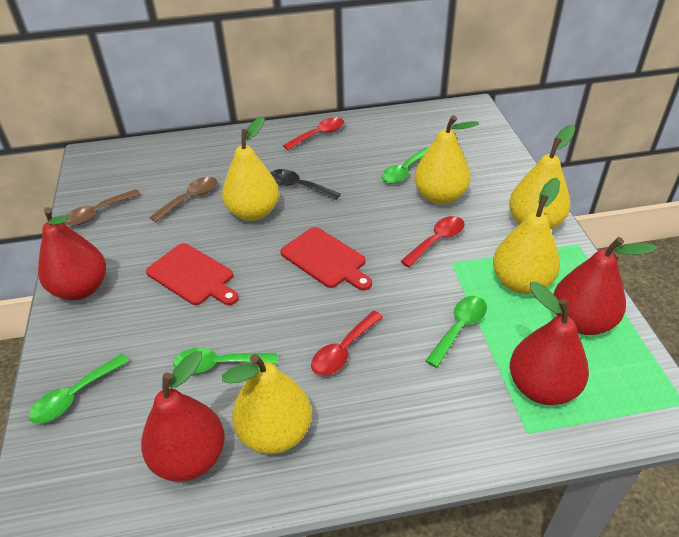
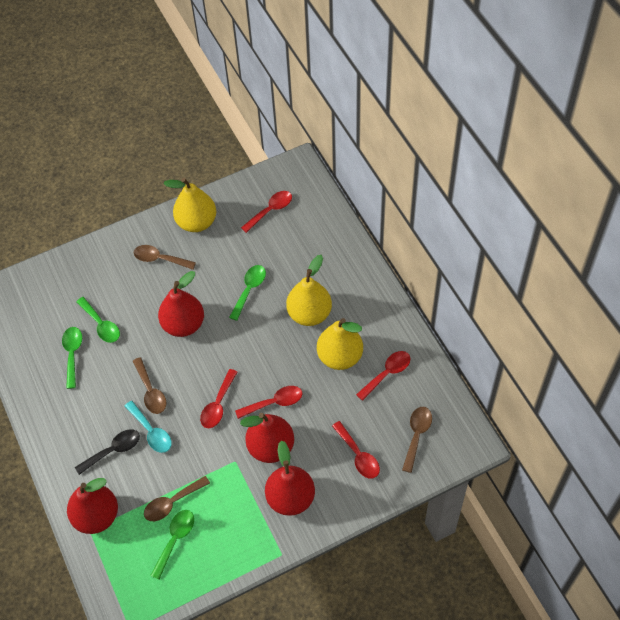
brown spoon: [63,189,141,226] [149,177,217,222] = 2 -> [133,357,166,414] [134,245,196,270] [144,476,210,521] [402,407,432,473] = 4
red cutting board: [146,243,239,305] [280,227,372,291] = 2 -> none = 0
red spoon: [283,117,344,150] [311,311,383,376] [400,216,464,267] = 3 -> [200,369,237,428] [235,386,302,419] [241,191,292,233] [332,421,380,479] [356,351,410,401] = 5
turquoise spoon: none = 0 -> [125,401,172,453] = 1
yellow pear: [222,116,279,221] [222,354,312,454] [414,115,479,204] [493,178,560,294] [509,125,575,230] = 5 -> [163,178,216,232] [286,255,332,326] [317,318,363,370] = 3

